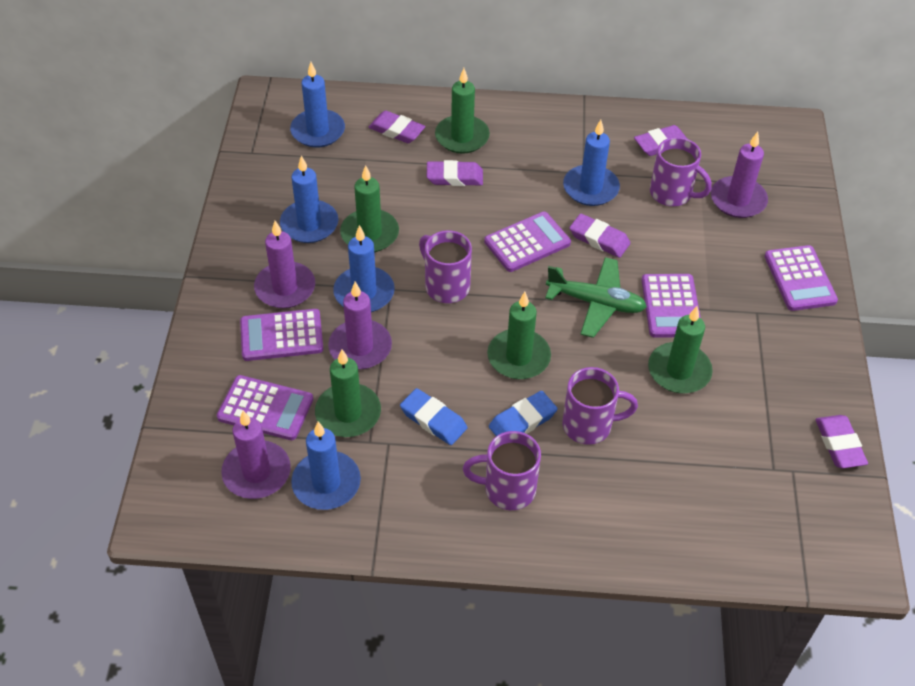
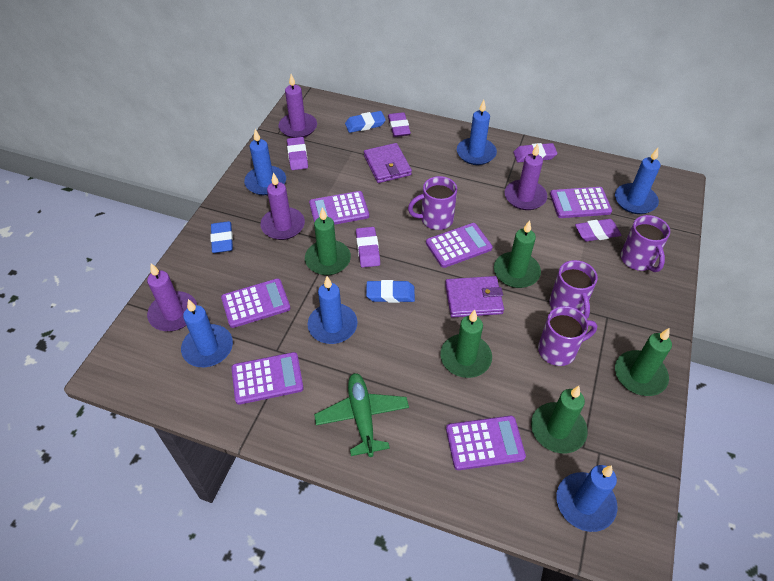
blue candle: [280,156,338,243] [290,62,345,148] [291,422,361,510] [333,225,395,312] [563,120,620,206] = 5 -> [181,299,233,367] [244,129,286,195] [307,276,358,344] [457,100,497,165] [556,465,617,532] [615,148,661,214] = 6
blue eraser: [400,388,467,445] [489,391,558,436] = 2 -> [210,221,233,253] [345,111,386,133] [366,280,415,303] = 3
purple calculator: [217,375,313,440] [240,309,323,361] [484,212,571,272] [641,274,701,337] [764,245,838,311] = 5 -> [221,278,290,328] [232,352,304,405] [309,191,369,225] [426,223,493,268] [446,416,526,470] [550,187,612,218] = 6
purple wallet: none = 0 -> [364,143,412,183] [445,276,504,318] = 2

